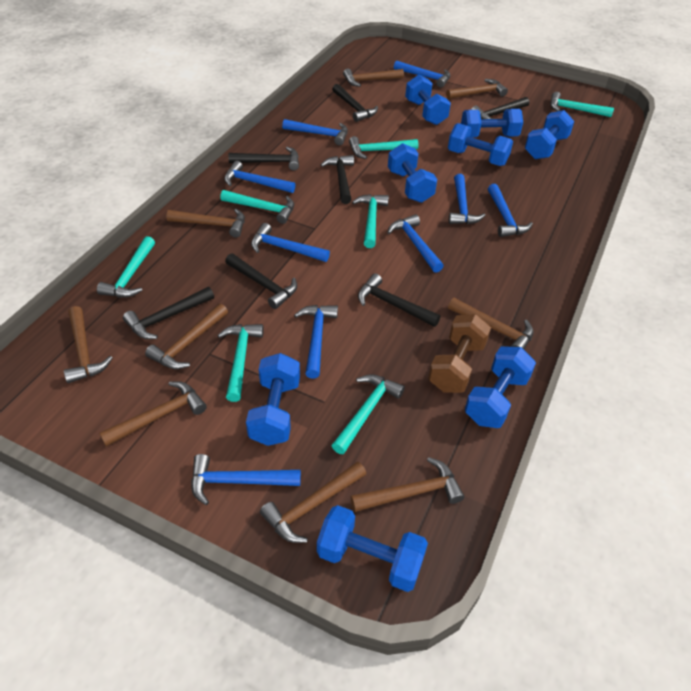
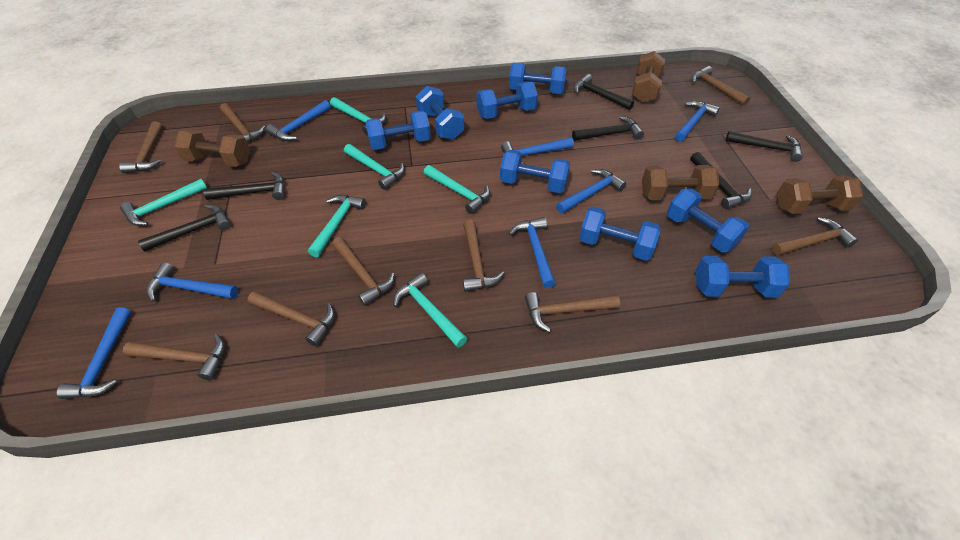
black hammer: [123,287,214,339] [225,253,297,309] [228,147,299,171] [321,155,354,204] [332,84,378,122] [358,273,441,327] [471,97,529,119] = 7 -> [138,205,231,252] [203,172,285,200] [572,116,644,141] [574,74,634,110] [690,152,752,209] [726,131,803,162] = 6
blue hammer: [191,454,301,505] [224,161,295,193] [251,223,330,262] [282,119,348,145] [294,305,338,379] [387,214,444,273] [394,60,450,88] [449,174,486,224] [488,184,533,237] = 9 -> [57,307,131,399] [147,262,238,302] [266,100,331,141] [501,137,574,165] [509,217,556,288] [556,169,626,214] [675,101,720,142] = 7
brown dumbbell: [428,314,491,393] = 1 -> [174,129,250,167] [632,51,665,103] [642,165,719,200] [777,175,863,214] = 4
turquoise hammer: [97,236,155,297] [217,324,264,402] [220,190,294,224] [331,374,405,454] [349,136,418,159] [352,194,389,248] [550,92,614,117] = 7 -> [120,179,207,226] [308,195,366,257] [330,97,386,136] [344,144,405,190] [394,273,467,348] [424,165,490,214] = 6

